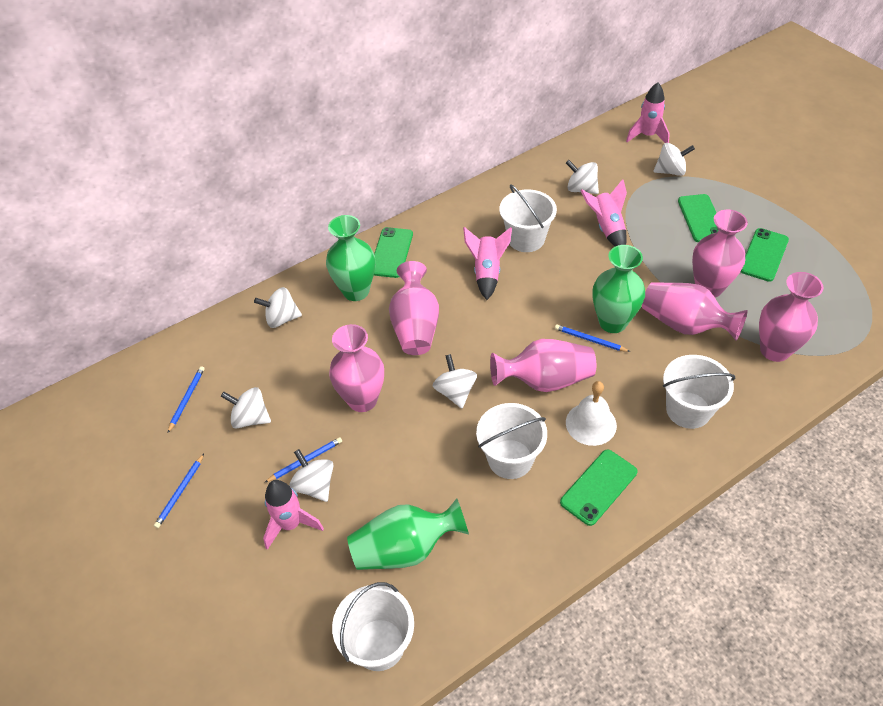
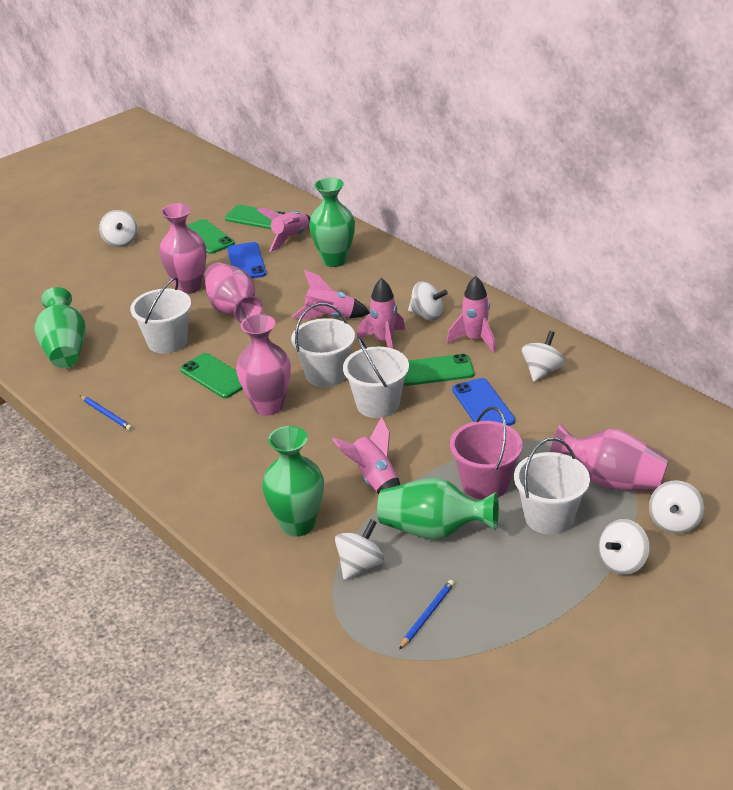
blue pencil: [154,454,204,528] [168,366,205,433] [264,437,342,483] [555,325,630,352] = 4 -> [80,395,132,430] [399,580,454,650] = 2
blue phone: none = 0 -> [227,242,266,279] [452,378,515,426] = 2
green vase: [326,215,375,301] [347,498,469,570] [592,245,645,333] = 3 -> [35,287,86,368] [262,426,324,537] [309,178,355,267] [377,478,499,540] = 4
pink bucket: none = 0 -> [450,407,522,500] = 1
pink rocket: [263,480,324,550] [463,227,512,300] [580,179,627,247] [626,82,670,143] = 4 -> [257,208,310,252] [292,270,370,320] [332,416,400,494] [357,278,405,349] [447,276,496,353] = 5
pink vase: [329,324,384,412] [389,261,439,355] [490,339,596,392] [642,282,748,340] [692,210,748,297] [759,272,824,362] = 6 -> [159,203,207,294] [204,263,263,323] [236,314,291,416] [550,423,669,491] = 4
white bell: [566,381,617,446] = 1 -> none = 0

